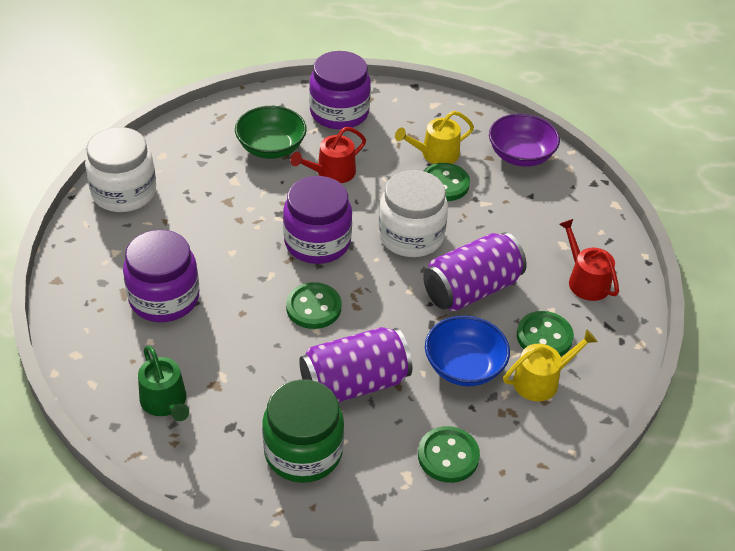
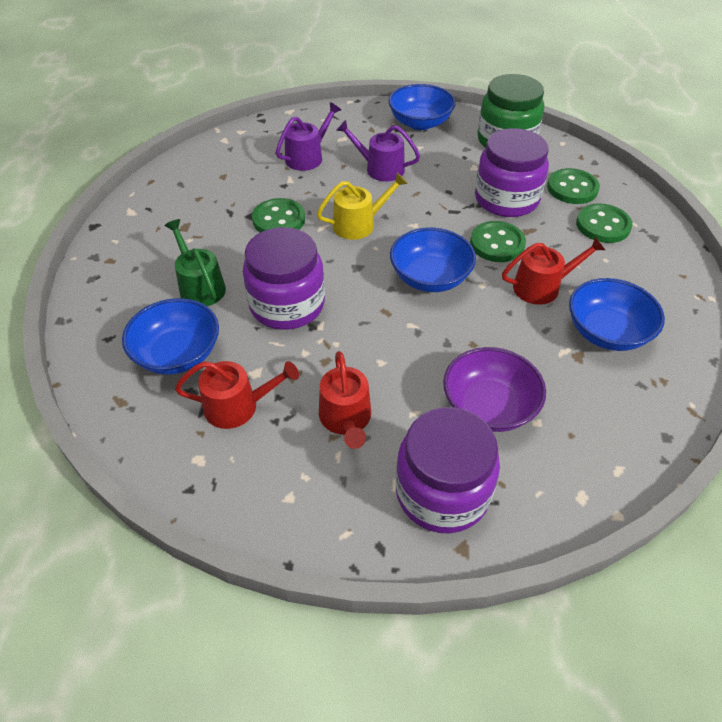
blue bowl: [425,316,510,386] = 1 -> [122,298,219,375] [388,84,456,130] [390,228,476,292] [569,278,665,351] = 4
green bowl: [235,106,307,159] = 1 -> none = 0
purple can: [299,327,412,403] [423,232,527,311] = 2 -> none = 0
purple watering can: none = 0 -> [276,102,341,171] [336,120,420,181] = 2
red watering can: [290,127,366,183] [559,219,619,301] = 2 -> [175,361,299,429] [319,351,371,449] [502,237,605,305] = 3
white jar: [85,127,156,212] [378,170,448,257] = 2 -> none = 0
yellow watering can: [395,111,474,164] [503,329,598,401] = 2 -> [317,172,408,240] = 1

